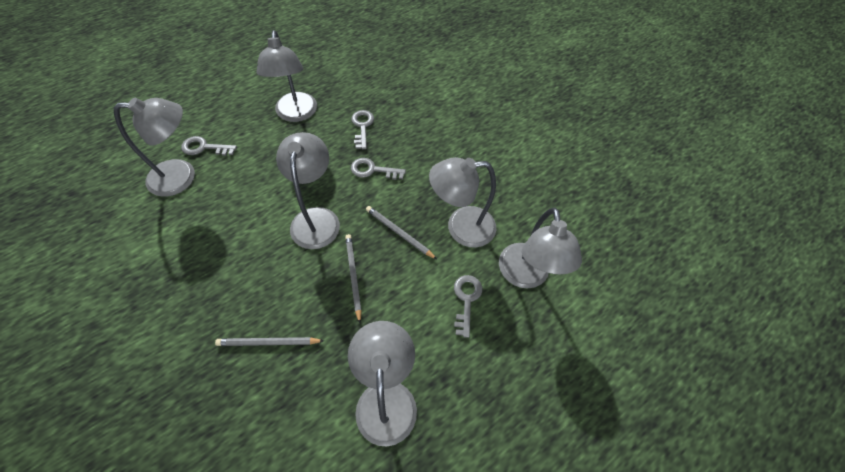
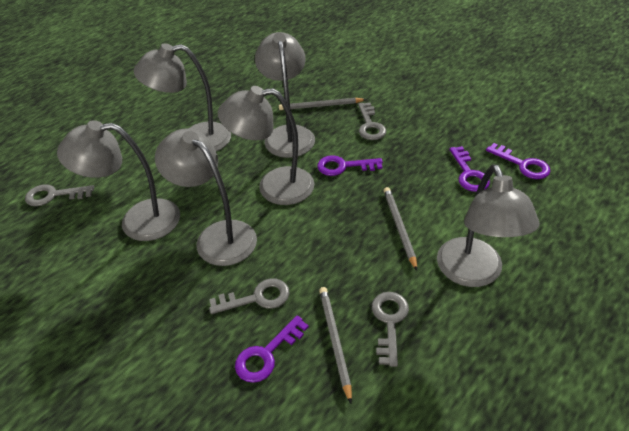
purple key: none = 0 -> [235,315,309,383] [317,155,383,176] [449,146,490,192] [486,143,551,179] = 4

